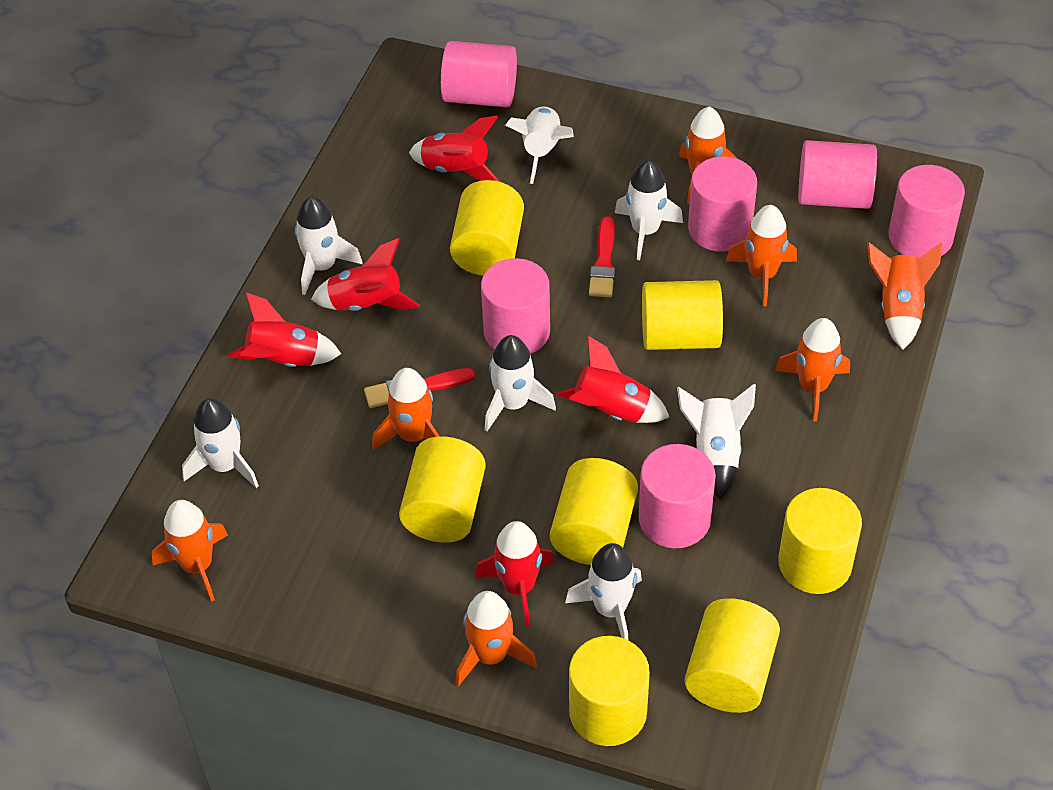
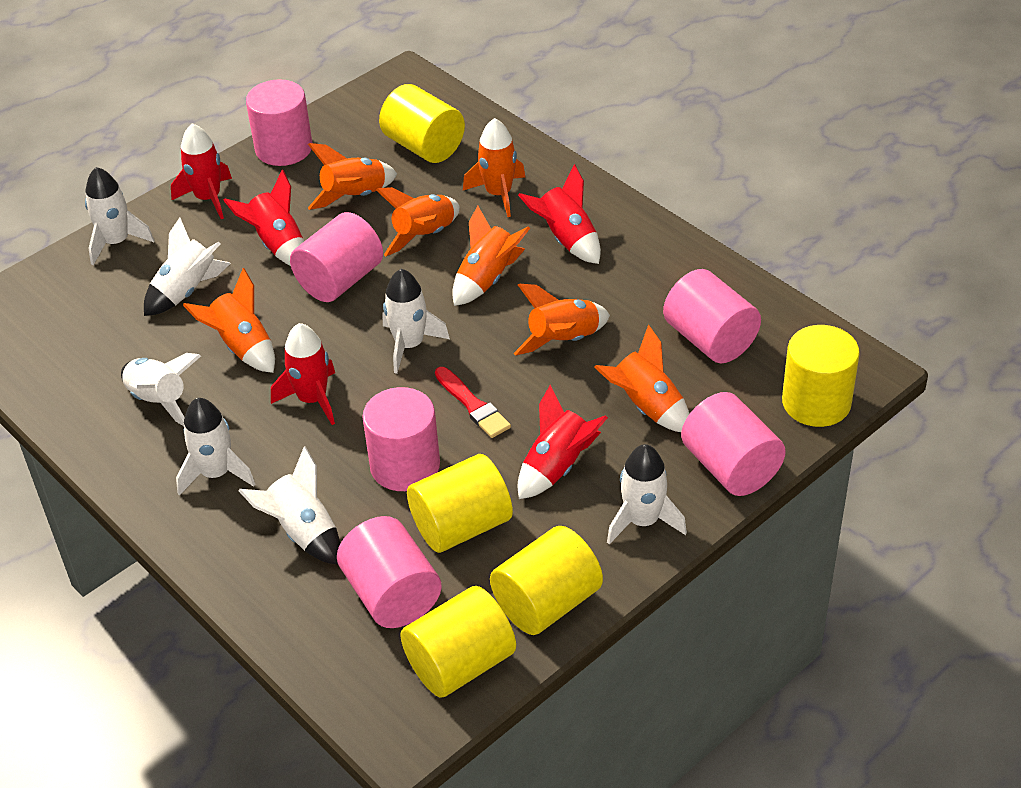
red brush: [364,368,475,408] [589,216,615,297] = 2 -> [435,367,511,438] = 1
yellow cylinder: [399,436,486,543] [450,180,524,276] [550,458,638,565] [569,636,650,746] [642,280,723,350] [684,598,780,713] [778,488,862,594] = 7 -> [379,84,465,163] [400,586,516,698] [407,454,513,553] [490,526,603,635] [782,325,860,427] = 5

